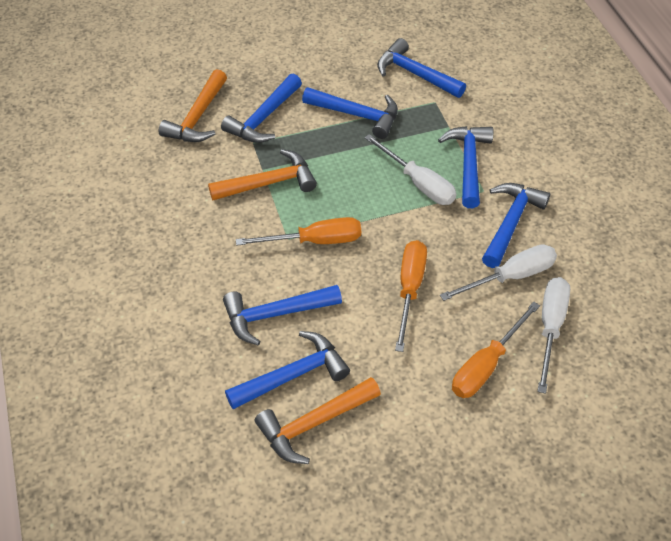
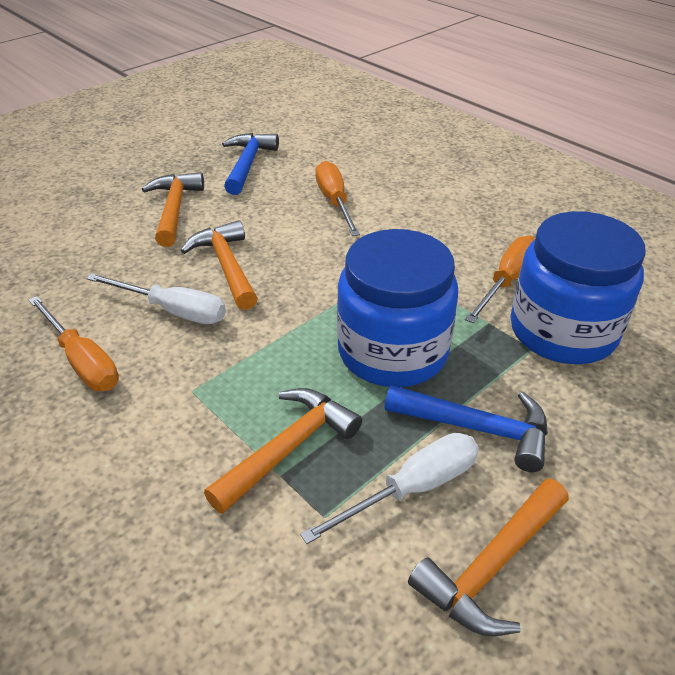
blue hammer: [221,74,302,143] [223,285,342,346] [225,331,350,409] [302,87,398,139] [377,38,466,98] [438,126,494,208] [482,183,550,268] = 7 -> [222,133,279,195] [385,385,548,472] = 2
blue jar: none = 0 -> [337,229,458,387] [510,211,646,364] = 2
orange hammer: [159,69,227,142] [208,149,317,200] [255,377,381,464] = 3 -> [142,172,204,247] [181,220,258,310] [204,388,362,514] [408,478,569,636] = 4
white screwdriver: [364,134,456,205] [440,244,557,301] [537,277,570,394] = 3 -> [86,273,226,324] [300,433,479,544] = 2

